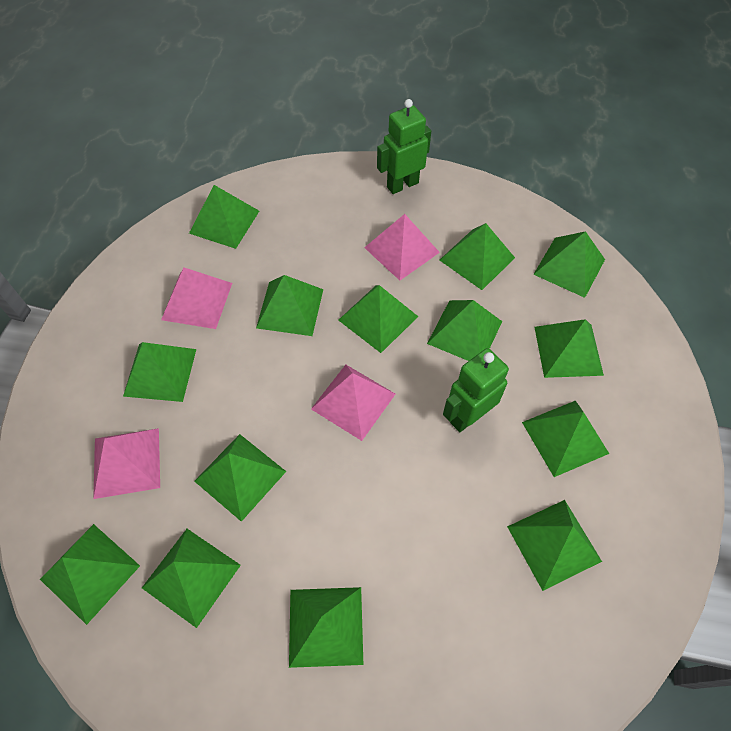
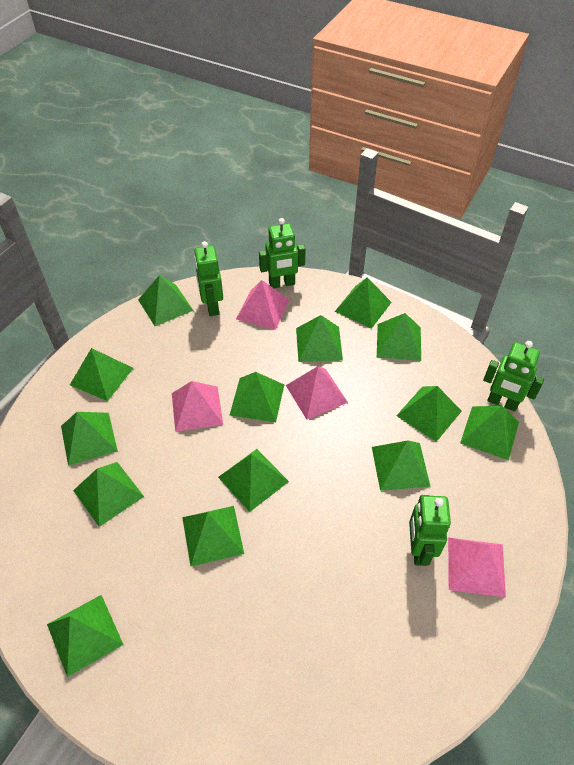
green robot: [377,99,431,194] [443,348,509,432] = 2 -> [194,241,223,316] [259,218,306,288] [409,495,451,566] [483,341,544,412] = 4

